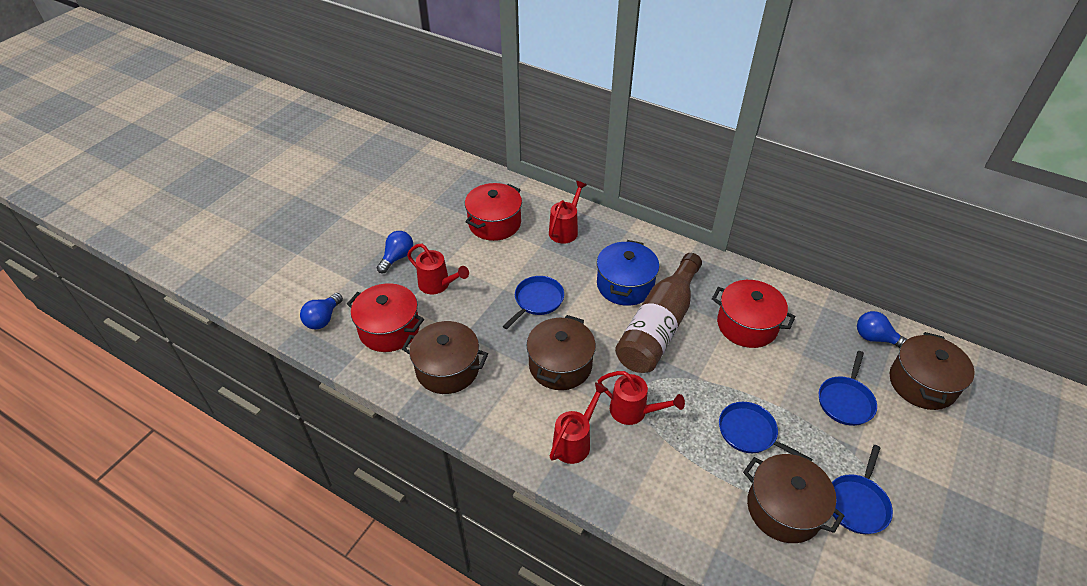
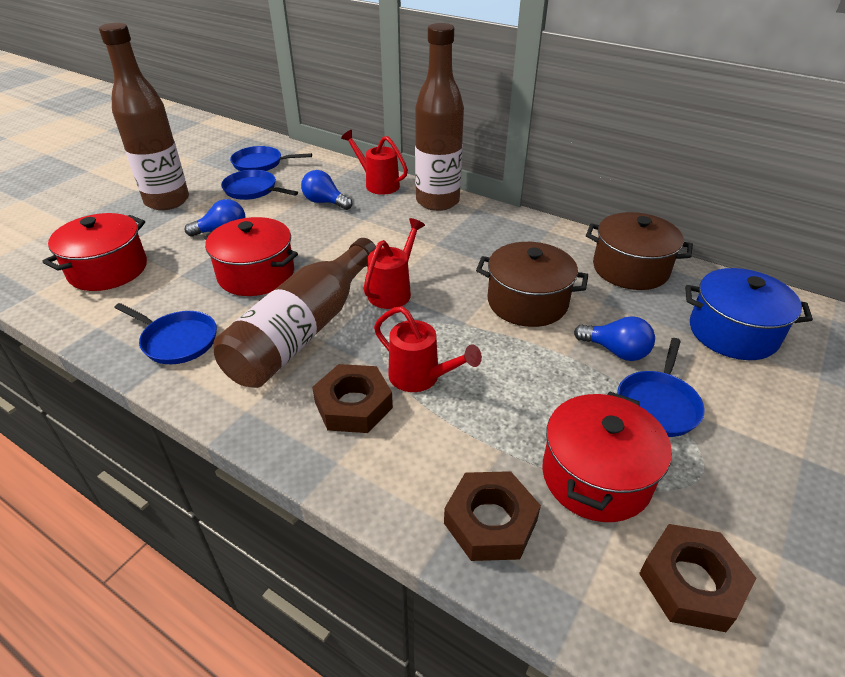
brown bottle: [615,253,702,373] = 1 -> [99,23,189,210] [213,238,376,388] [415,23,464,211] = 3
brown nut: none = 0 -> [312,364,393,433] [444,471,541,561] [639,524,756,632] = 3
brown pot: [402,321,488,394] [526,315,596,390] [743,454,844,543] [890,332,975,410] = 4 -> [476,242,588,327] [586,212,693,290] = 2
red watering can: [407,243,469,294] [549,181,587,244] [550,382,608,464] [598,371,685,425] = 4 -> [341,130,408,195] [364,218,425,309] [374,306,482,392] = 3

